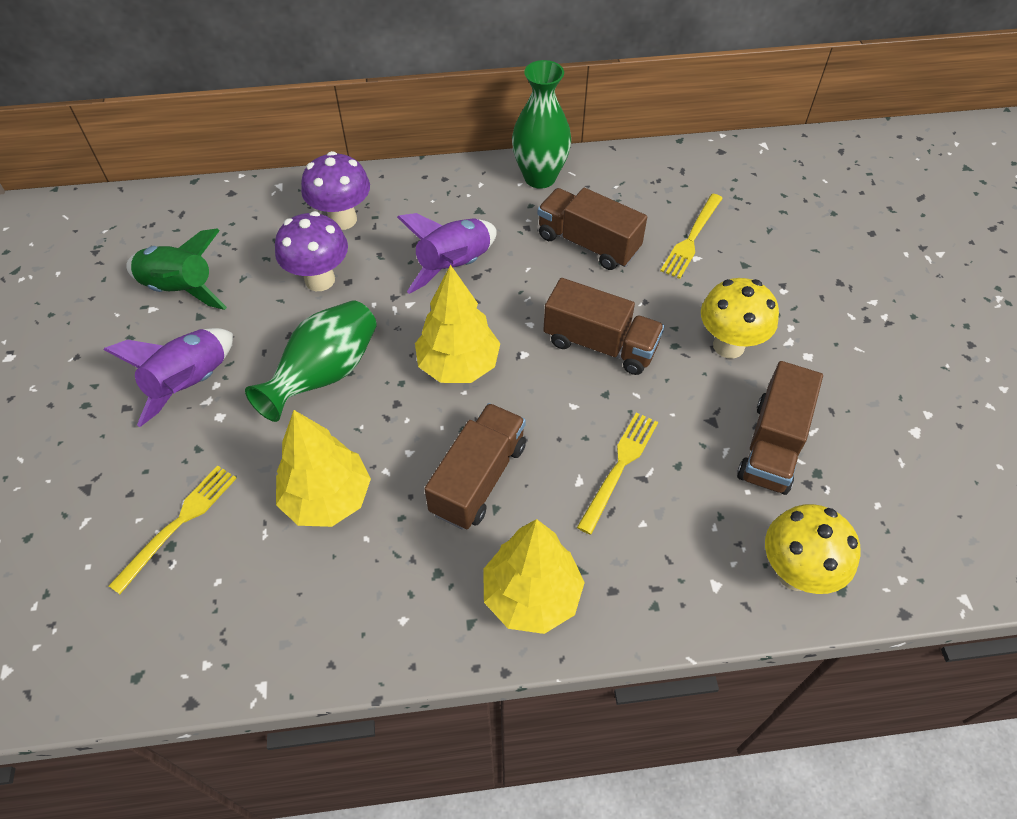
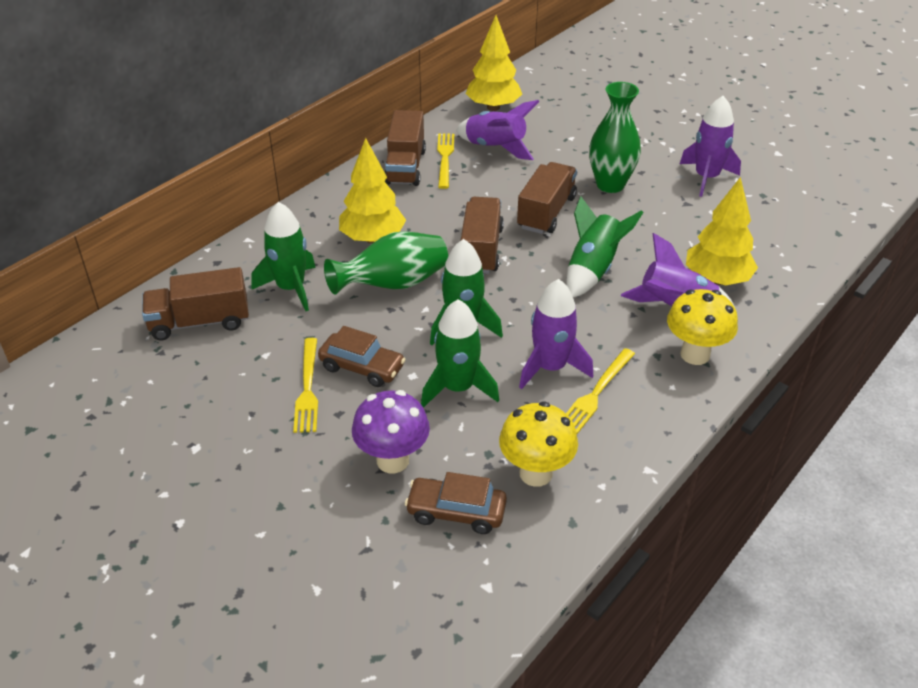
brown car: none = 0 -> [318,326,406,387] [405,472,507,534] = 2
green rocket: [126,229,227,310] = 1 -> [251,202,316,311] [421,299,499,408] [430,239,503,345] [567,196,643,297] = 4
purple mushroom: [275,211,348,291] [301,151,370,230] = 2 -> [352,390,430,473] = 1
purple rocket: [103,328,233,427] [397,213,497,294] = 2 -> [456,100,539,160] [519,279,593,389] [621,233,735,307] [680,96,741,197] = 4

